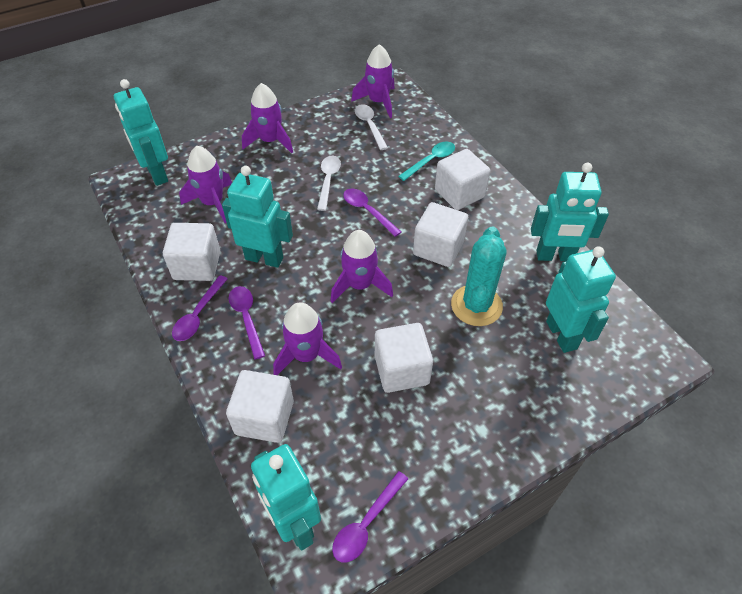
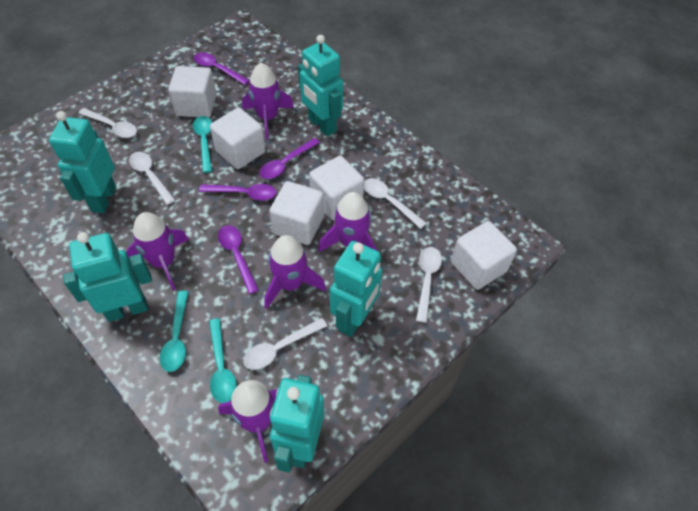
turquoise cactus: [451,226,506,326] = 1 -> none = 0
turquoise spoon: [398,142,455,181] = 1 -> [160,291,188,372] [193,116,212,173] [209,318,237,403] = 3
white spoon: [317,156,341,211] [355,104,388,150] = 2 -> [79,108,137,138] [129,152,175,205] [243,318,327,370] [364,178,427,229] [416,247,442,323] = 5

